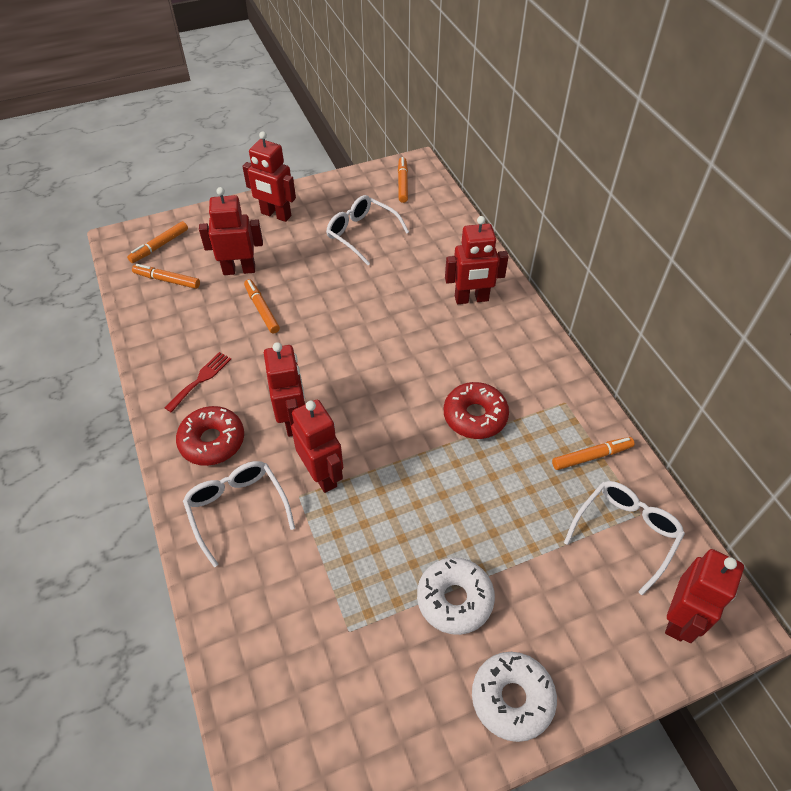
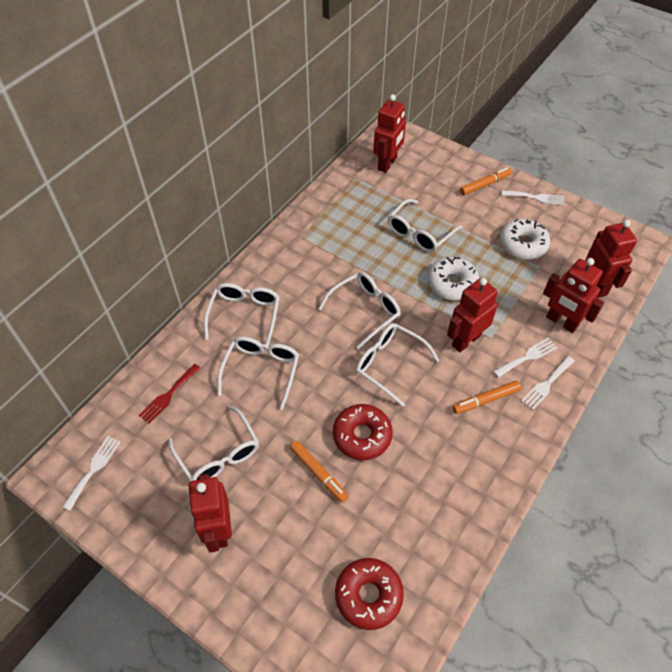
orange marker: [127,221,188,263] [132,264,200,289] [244,279,280,334] [398,157,408,203] [552,437,635,470] = 5 -> [290,441,348,502] [453,381,521,414] [460,168,511,195] = 3
red robot: [199,187,263,275] [242,131,296,222] [264,342,305,437] [291,400,343,493] [445,216,509,304] [665,549,744,643] = 6 -> [188,474,232,553] [373,94,406,173] [447,278,498,352] [543,258,604,333] [585,220,637,298] = 5
white fork: none = 0 -> [62,436,121,511] [493,338,558,378] [502,190,565,205] [521,356,575,410] = 4
white glasses: [183,461,295,567] [326,195,409,265] [564,481,685,595] = 3 -> [168,405,259,481] [204,283,279,345] [218,336,299,410] [318,272,401,349] [356,323,440,407] [388,199,462,253] = 6

